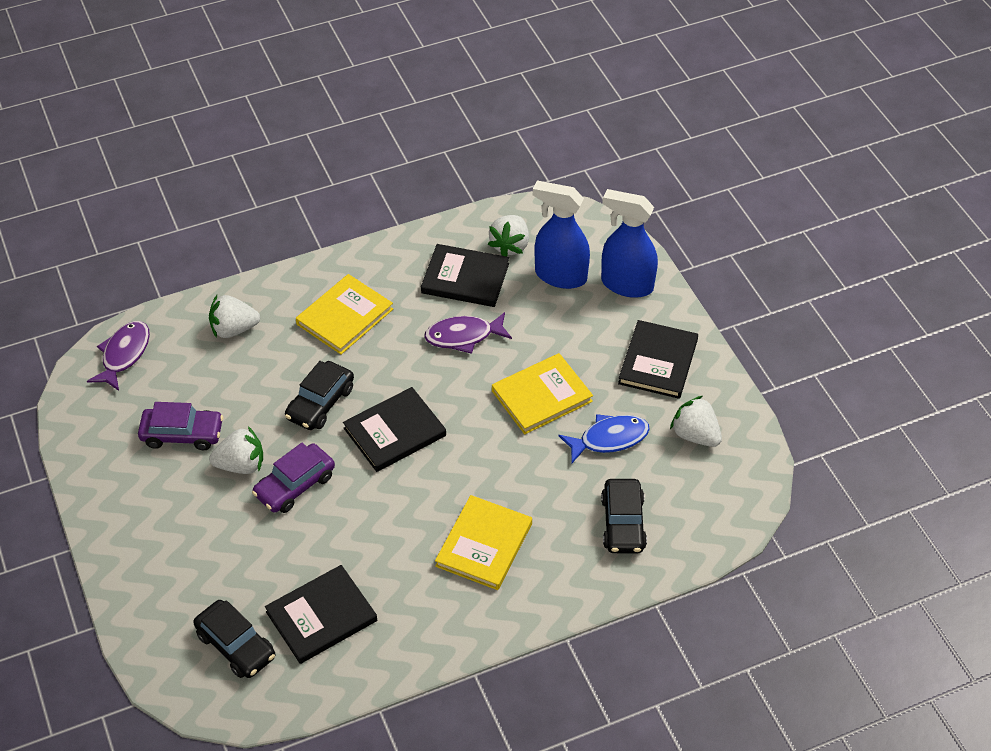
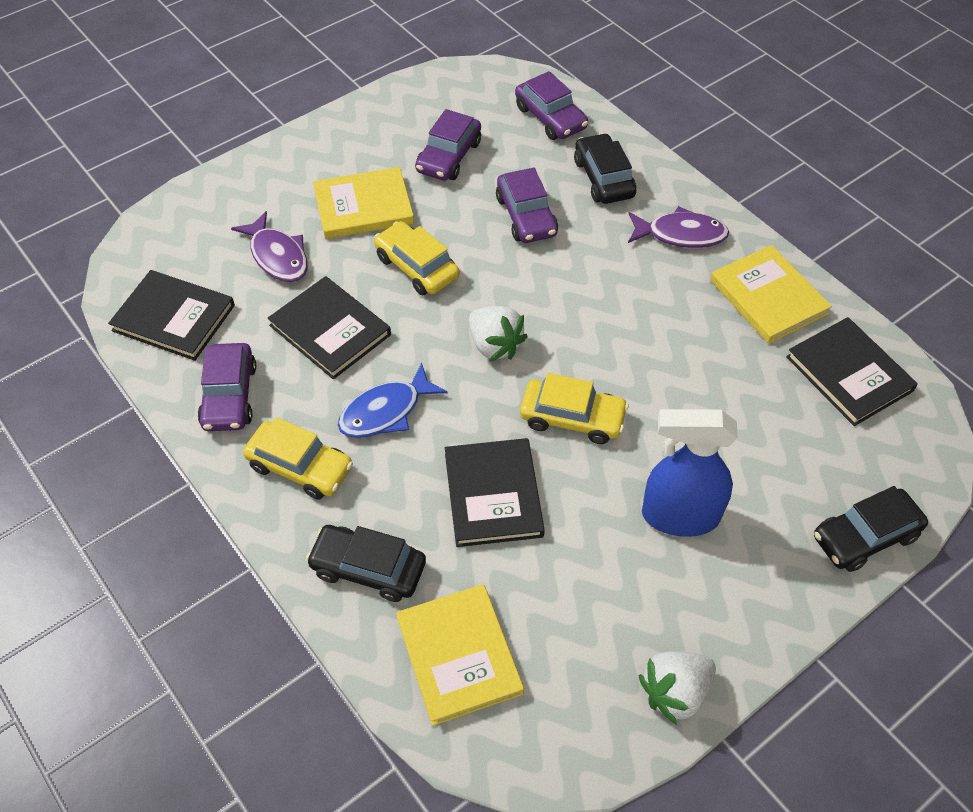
blue spray bottle: [533,180,590,289] [601,189,658,298] = 2 -> [642,409,738,537] = 1
purple car: [138,402,223,450] [252,443,335,513] = 2 -> [197,343,256,431] [415,109,481,181] [496,168,558,243] [515,71,588,140] = 4
white strawberry: [209,295,260,338] [209,426,263,474] [488,215,529,257] [670,396,722,447] = 4 -> [469,306,528,361] [639,651,716,725] = 2
yellow car: none = 0 -> [243,417,353,500] [374,221,460,295] [520,373,629,444] = 3

